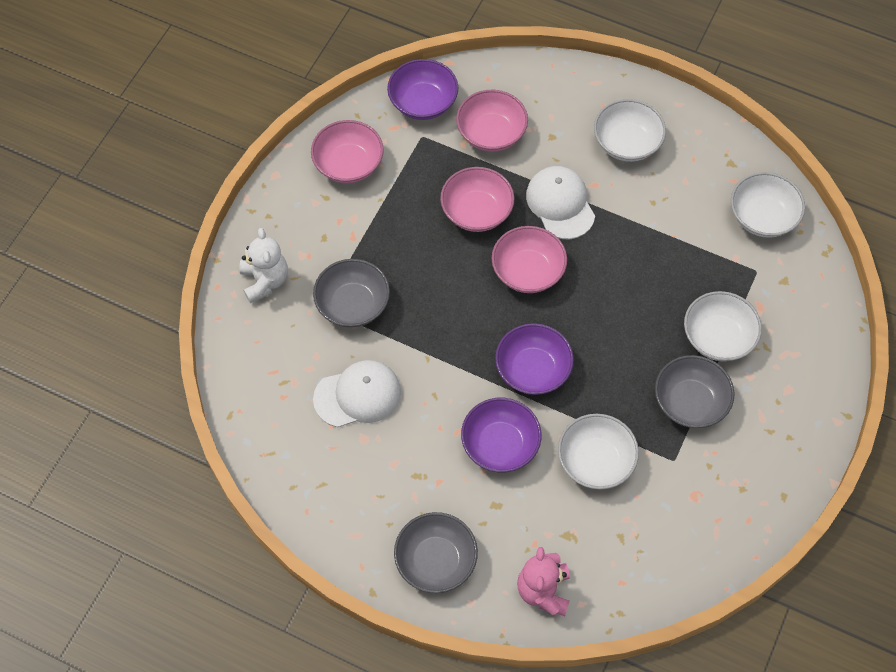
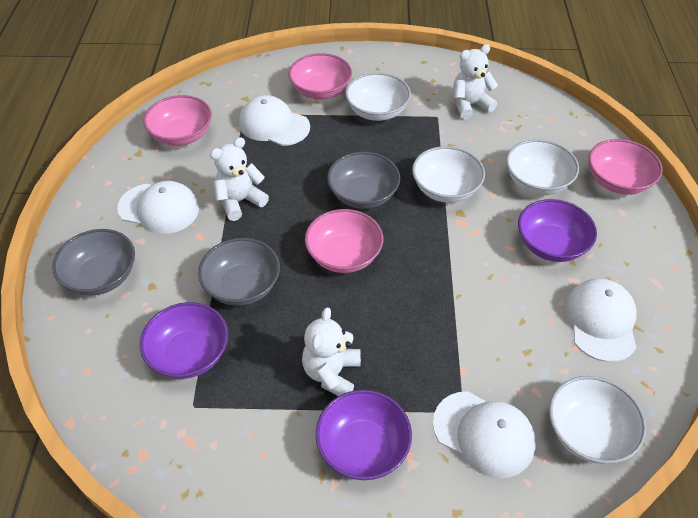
pink teddy bear: [517,547,570,616] = 1 -> none = 0
white cap: [313,360,401,427] [526,166,595,239] = 2 -> [117,181,199,234] [239,95,310,146] [433,391,536,478] [565,279,637,362] = 4
white teddy bear: [240,228,288,303] = 1 -> [210,137,269,221] [302,307,361,396] [453,44,498,119] = 3

